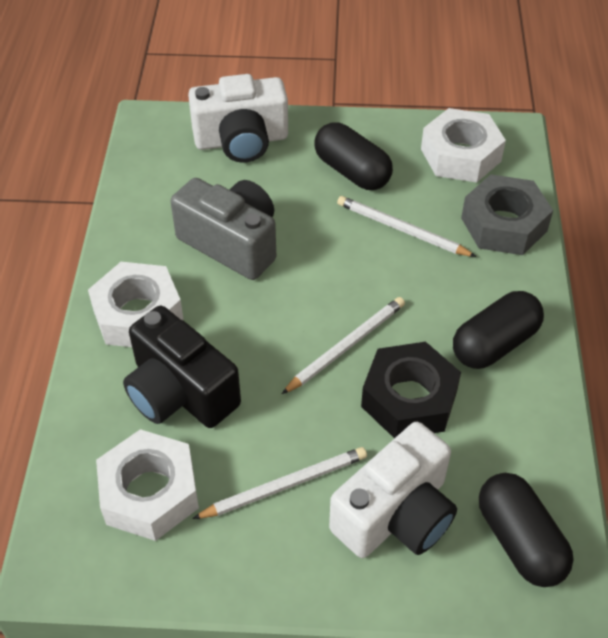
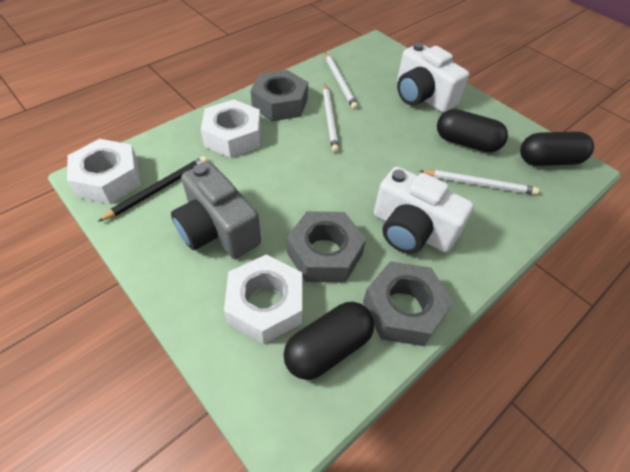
black camera: [123,306,241,428] = 1 -> none = 0
black nut: [361,342,461,438] = 1 -> none = 0
black pencil: none = 0 -> [97,156,207,222] = 1
grey nut: [461,174,553,255] = 1 -> [251,70,308,121] [287,211,366,283] [363,261,453,346] = 3

